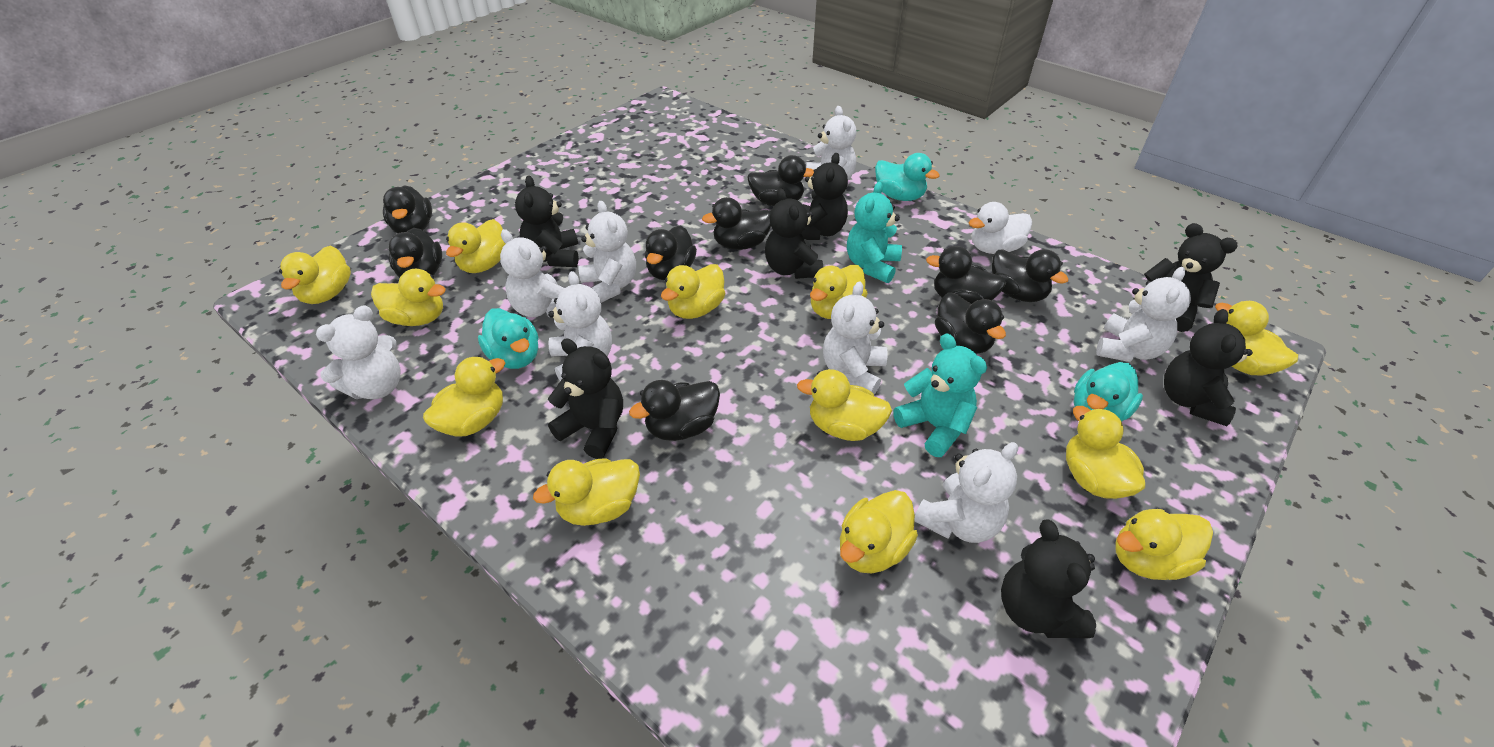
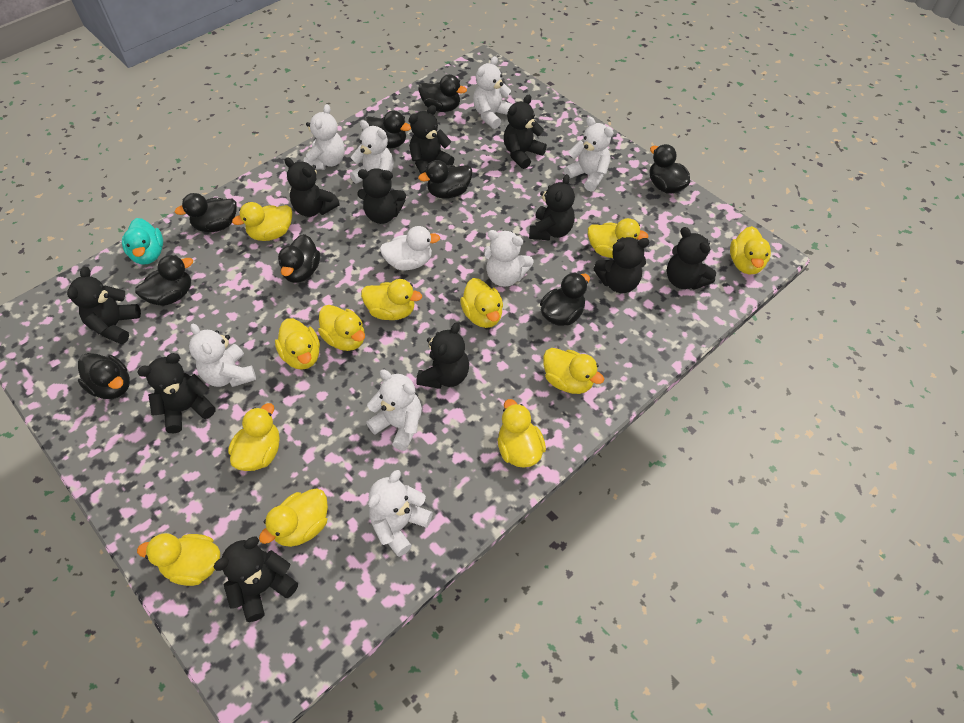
black teddy bear: [515,175,579,267] [548,339,623,459] [765,188,823,279] [801,153,848,240] [1001,519,1096,638] [1133,223,1238,332] [1164,309,1253,426] = 7 -> [67,267,141,344] [137,353,216,433] [213,537,298,622] [284,158,340,217] [358,168,406,224] [409,105,454,174] [417,322,469,389] [504,95,547,169] [529,174,575,241] [593,237,649,293] [667,227,716,290] = 11
turquoise duck: [478,308,538,369] [875,153,940,201] [1074,362,1143,421] = 3 -> [122,218,163,264] = 1
turquoise teddy bear: [847,182,902,283] [893,333,987,457] = 2 -> none = 0

